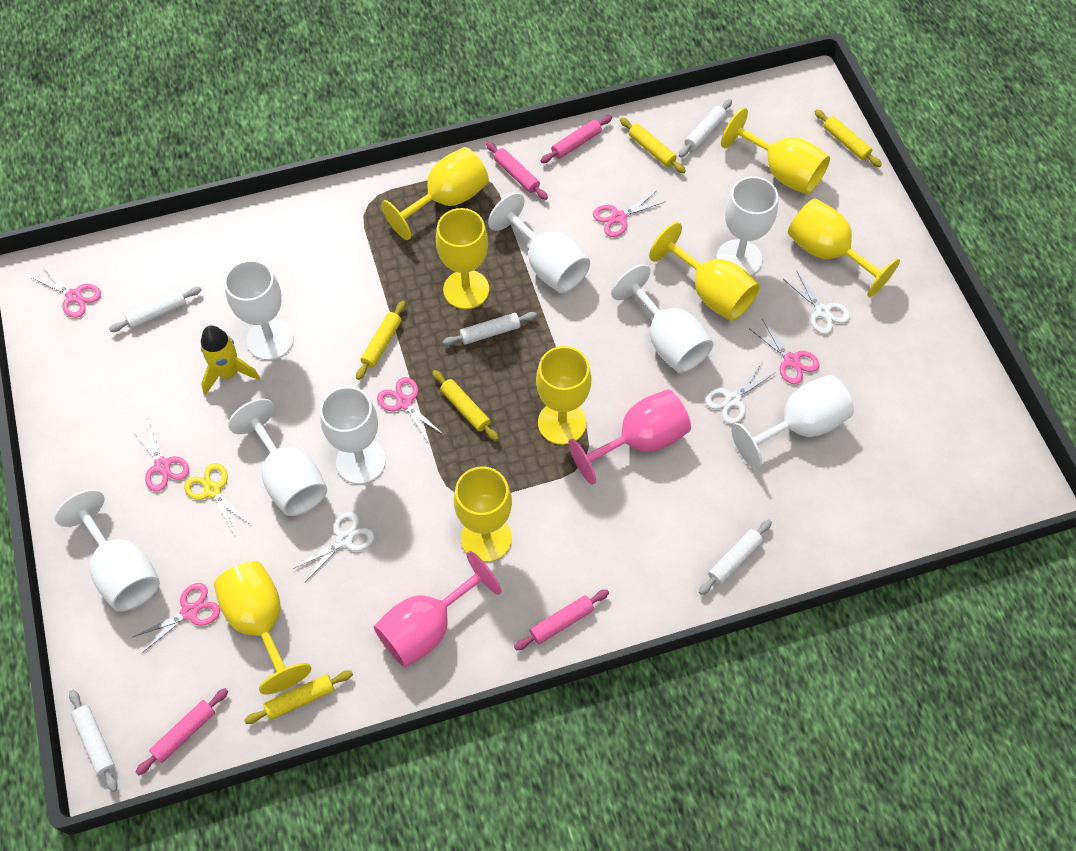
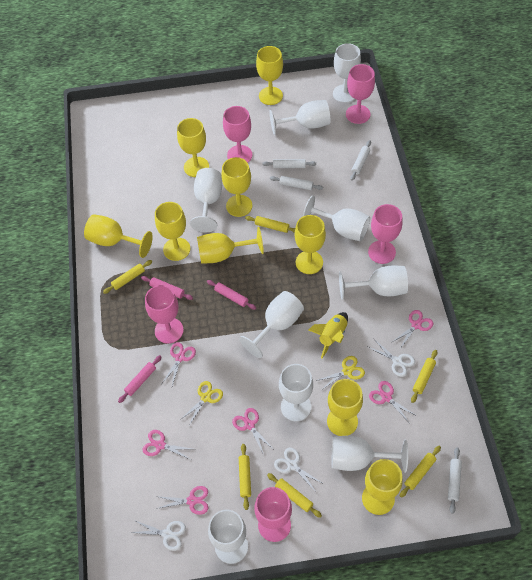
pink goblet: [374,551,502,668] [568,389,691,485] = 2 -> [145,285,184,344] [223,106,252,163] [254,487,292,542] [346,64,375,124] [368,204,403,264] = 5
pink rolling pin: [136,688,228,775] [486,142,548,200] [514,590,609,650] [540,115,612,163] = 4 -> [118,355,161,403] [141,276,193,300] [207,280,256,310] = 3
white goblet: [54,489,160,612] [224,260,294,360] [228,398,327,516] [320,386,386,484] [488,193,590,293] [611,264,713,373] [716,176,778,276] [731,375,854,469] = 8 -> [190,168,222,233] [208,510,248,564] [239,291,304,358] [269,100,330,135] [279,364,313,421] [303,195,370,241] [332,436,408,473] [333,43,361,103] [339,265,408,300] = 9
white rolling pin: [69,690,117,792] [109,287,202,332] [443,312,537,346] [679,99,732,158] [699,520,772,595] = 5 -> [262,159,316,168] [270,176,323,190] [350,140,371,181] [448,447,462,514] = 4
yellow goblet: [214,561,311,695] [381,147,489,240] [436,208,489,309] [454,466,512,562] [536,346,591,445] [649,222,760,321] [721,108,830,195] [788,198,900,297] = 8 -> [84,214,153,258] [155,202,190,261] [177,118,209,177] [197,227,264,264] [221,157,252,217] [256,46,283,105] [295,215,326,274] [327,379,363,436] [362,459,403,515] = 9
yellow rolling pin: [244,670,353,724] [356,301,406,380] [432,370,499,441] [620,118,686,173] [815,109,882,167] = 5 -> [103,260,152,294] [239,444,251,510] [245,216,295,233] [267,473,322,518] [400,446,441,498] [411,350,437,403] = 6
yellow scissors: [184,463,251,535] = 1 -> [180,381,223,425] [316,356,365,390] = 2

